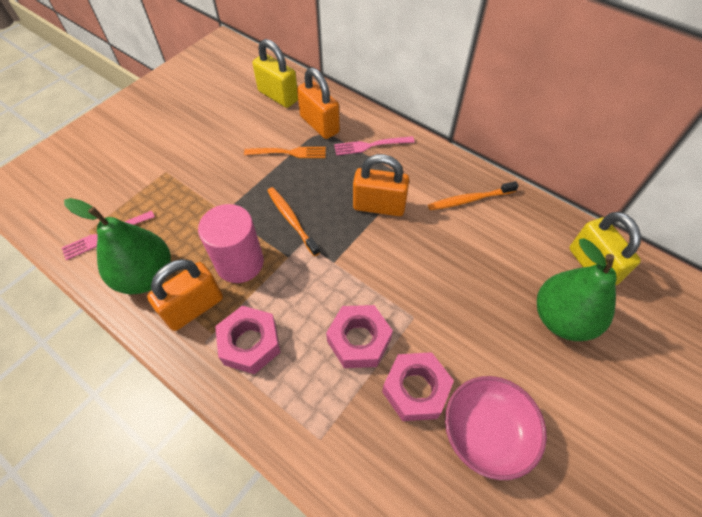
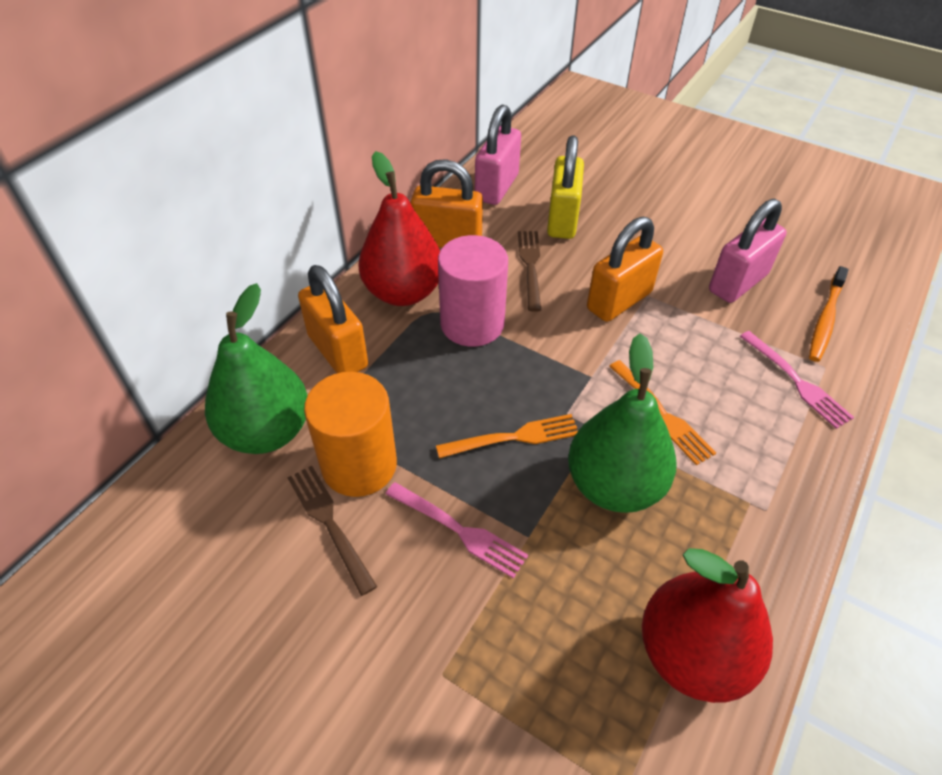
brown fork: none = 0 -> [287,466,377,596] [518,231,541,312] = 2
orange cylinder: none = 0 -> [304,372,397,497] = 1
orange fork: [244,147,326,158] = 1 -> [436,414,578,458] [609,360,716,466] = 2
orange toothbrush: [267,187,320,256] [428,181,519,210] = 2 -> [809,266,849,362] = 1
pink bowl: [445,376,547,480] = 1 -> none = 0
pink nut: [215,306,281,374] [326,305,393,368] [382,352,454,421] = 3 -> none = 0
pink padlock: none = 0 -> [475,105,521,205] [709,199,787,303] = 2
red pear: none = 0 -> [359,151,440,306] [642,548,773,703] = 2
yellow padlock: [252,39,298,108] [569,212,641,285] = 2 -> [547,135,584,239] = 1

